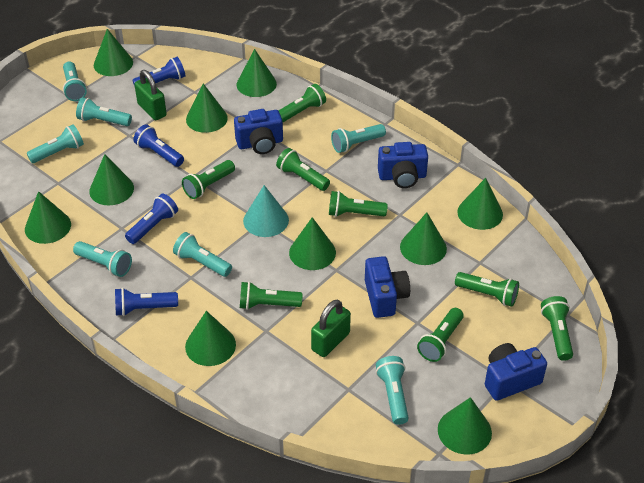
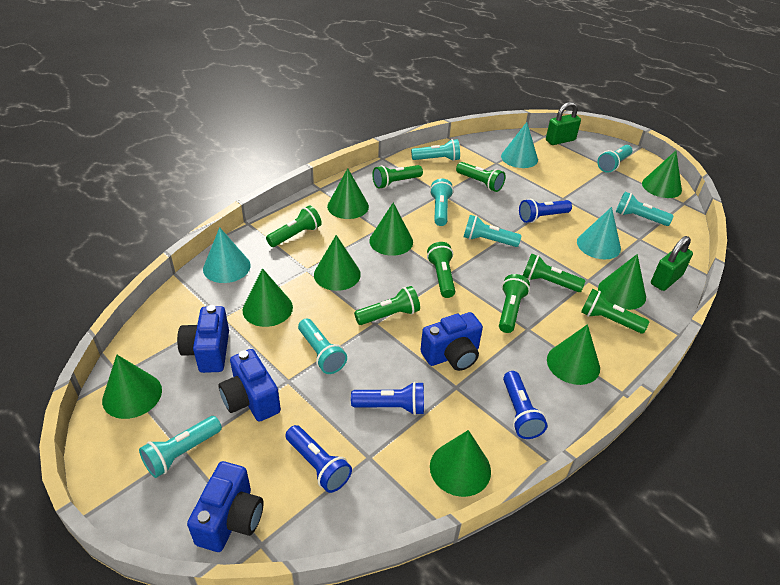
green cone: [25,191,71,244] [89,154,134,205] [94,29,133,76] [185,311,236,366] [186,83,228,133] [237,49,277,97] [289,217,336,270] [400,213,447,265] [438,397,492,454] [457,178,503,230] = 10 -> [102,355,162,419] [243,268,293,327] [314,235,361,291] [327,168,369,219] [369,203,413,256] [430,430,491,497] [547,324,600,385] [598,254,646,310] [642,151,682,198] = 9
turquoise cone: [243,185,289,237] = 1 -> [203,227,251,283] [501,122,538,168] [577,207,621,259] = 3

